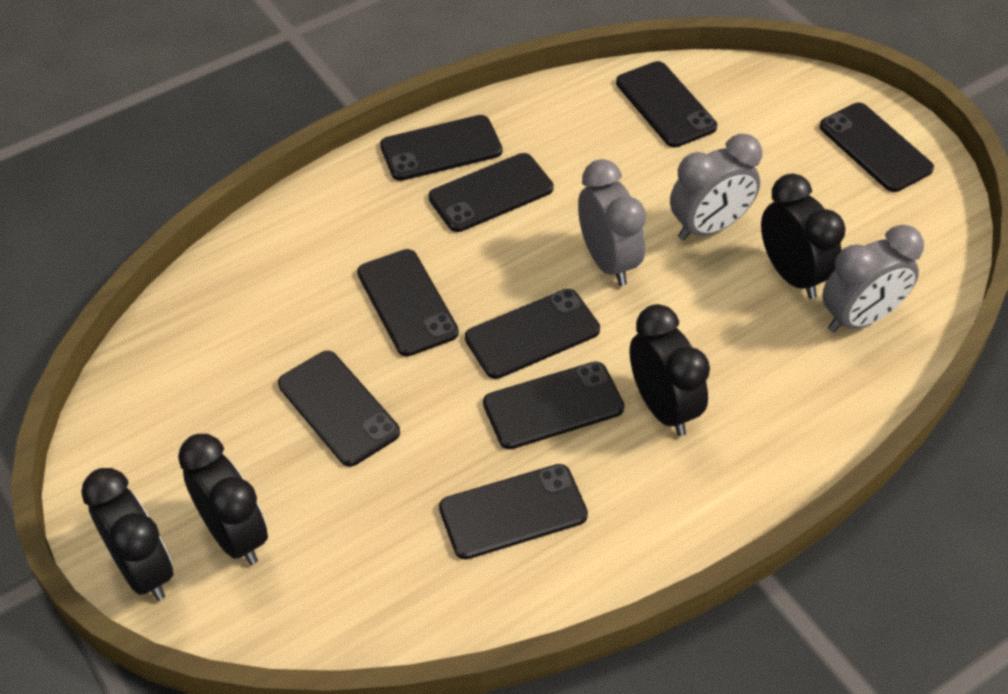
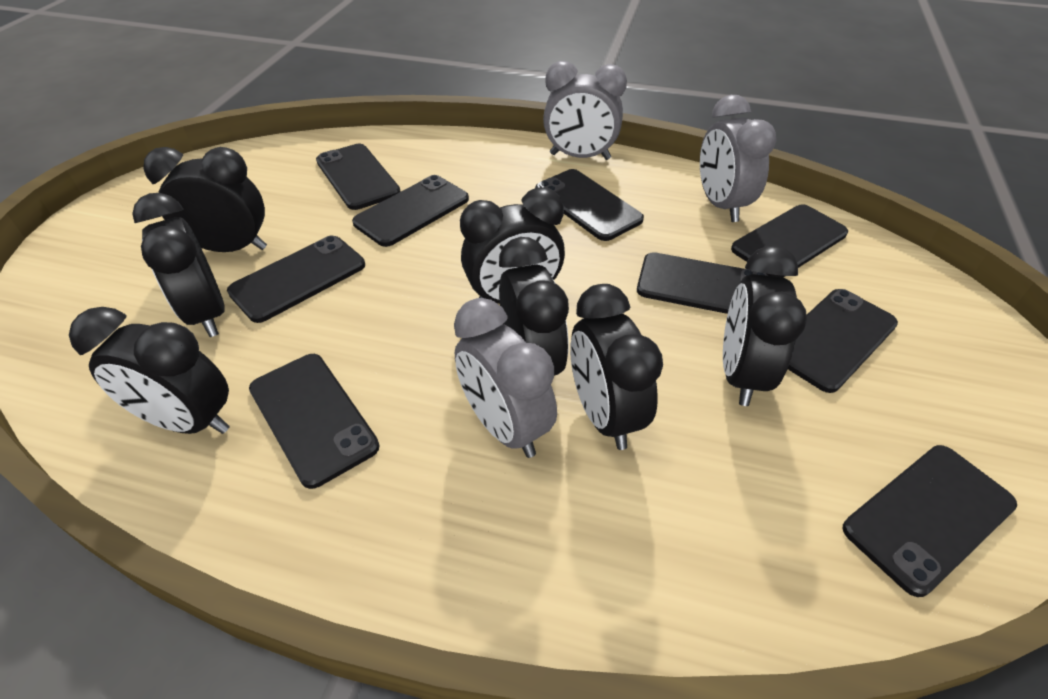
black clock: [81,468,174,601] [178,434,268,565] [630,304,710,436] [761,173,846,299] = 4 -> [69,307,230,434] [132,193,224,337] [143,147,267,252] [460,187,565,304] [499,237,569,375] [570,284,663,450] [723,246,807,406] = 7

